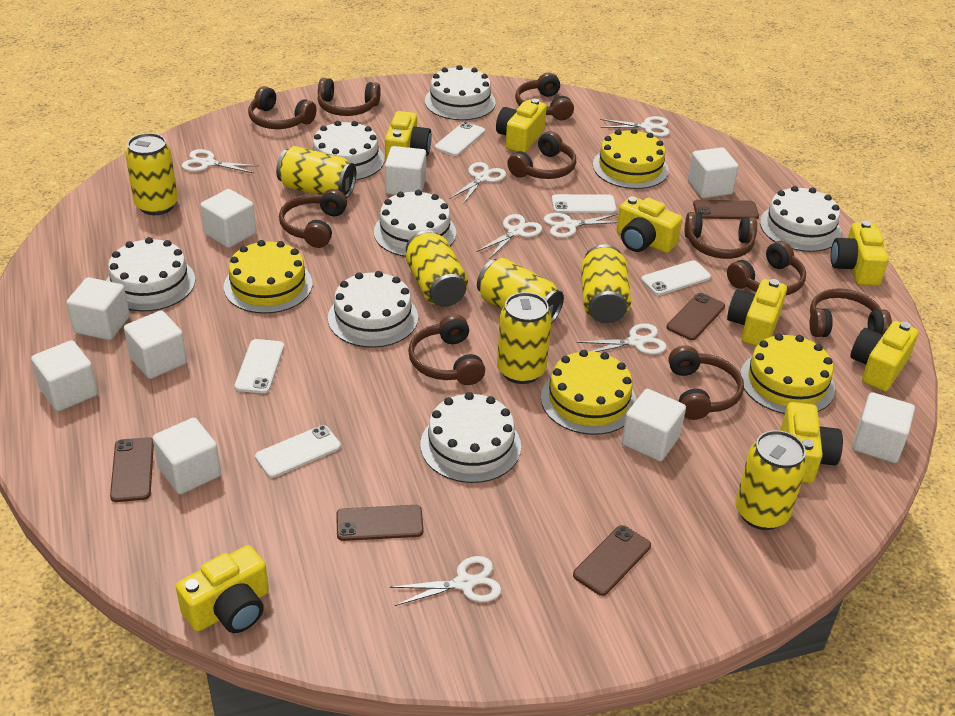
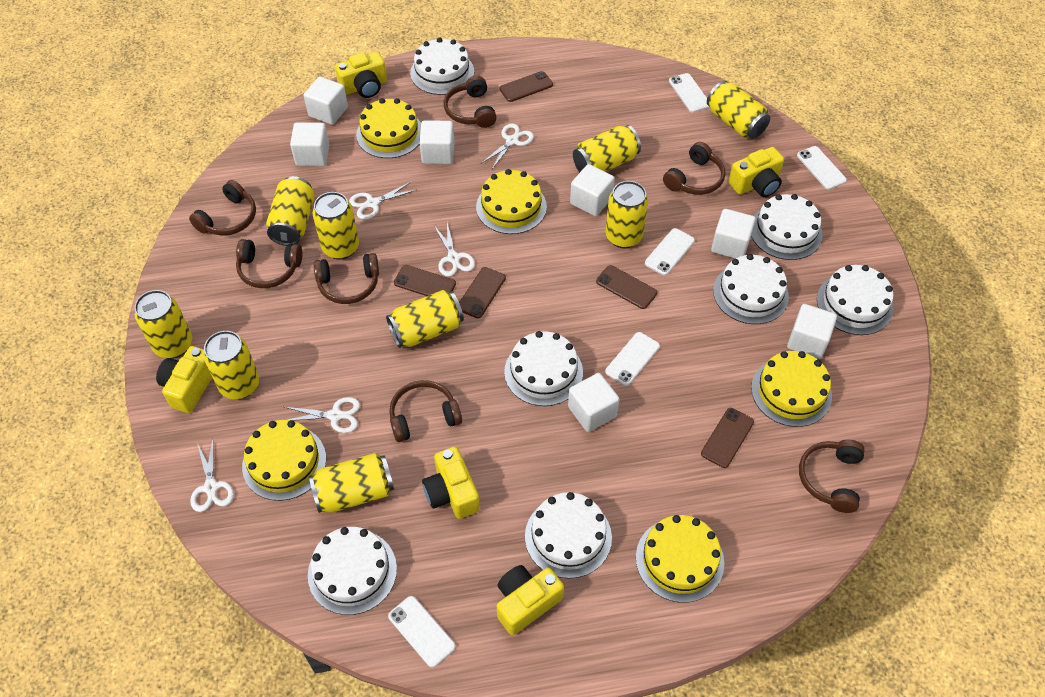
brown headphones: [248,86,317,129] [279,189,347,248] [318,78,381,116] [408,314,485,385] [507,131,576,179] [515,73,574,120] [669,346,744,420] [685,212,757,259] [727,241,806,295] [809,288,892,337] = 10 -> [189,180,256,236] [236,239,303,288] [314,253,379,304] [389,380,462,442] [444,76,497,128] [663,142,726,195] [799,440,865,513] = 7
white cube: [31,340,98,411] [67,277,130,340] [124,310,187,379] [152,418,221,494] [200,189,256,248] [385,146,426,195] [622,389,686,461] [688,147,739,198] [852,392,915,463] = 9 -> [290,122,330,166] [304,77,348,125] [419,120,455,164] [568,373,620,432] [570,164,615,216] [711,209,756,259] [787,304,837,359] = 7
white scissors: [182,149,259,173] [390,556,502,606] [450,162,506,204] [477,214,542,258] [544,213,618,238] [577,323,666,354] [600,116,670,137] = 7 -> [190,439,234,512] [285,397,360,433] [349,182,416,220] [434,223,475,277] [481,123,534,169] = 5
yellow cake: [224,240,313,314] [541,350,637,435] [593,128,669,189] [740,334,835,414] = 4 -> [242,420,326,501] [356,98,421,158] [476,169,547,234] [636,515,724,603] [751,351,832,427] = 5
yellow camera: [176,545,269,633] [385,111,431,162] [496,99,547,152] [617,196,682,253] [727,279,787,346] [780,402,843,483] [831,221,889,286] [850,321,919,391] = 8 -> [156,346,212,413] [335,52,387,98] [422,447,480,519] [497,565,564,635] [728,147,784,197] = 5
yellow can: [125,133,178,215] [276,146,356,198] [406,230,468,307] [477,258,564,324] [497,292,552,384] [581,244,631,323] [736,430,807,530] = 7 -> [135,290,192,358] [203,331,259,399] [266,176,315,246] [309,453,394,513] [312,192,359,260] [386,290,464,348] [573,125,641,172] [605,181,648,248] [707,81,770,139] = 9

